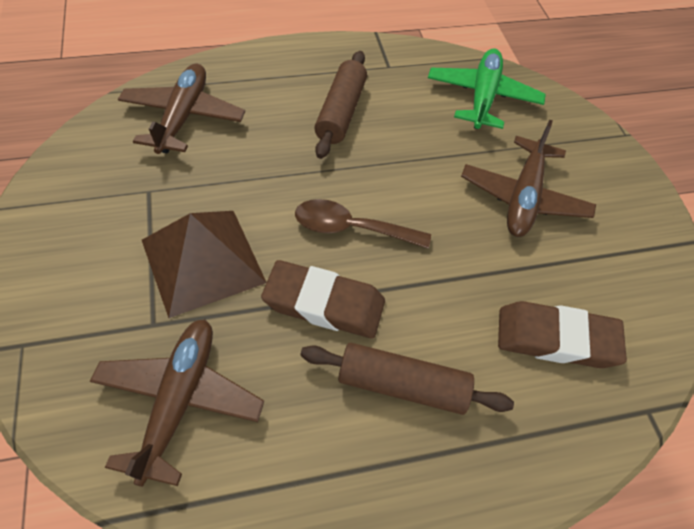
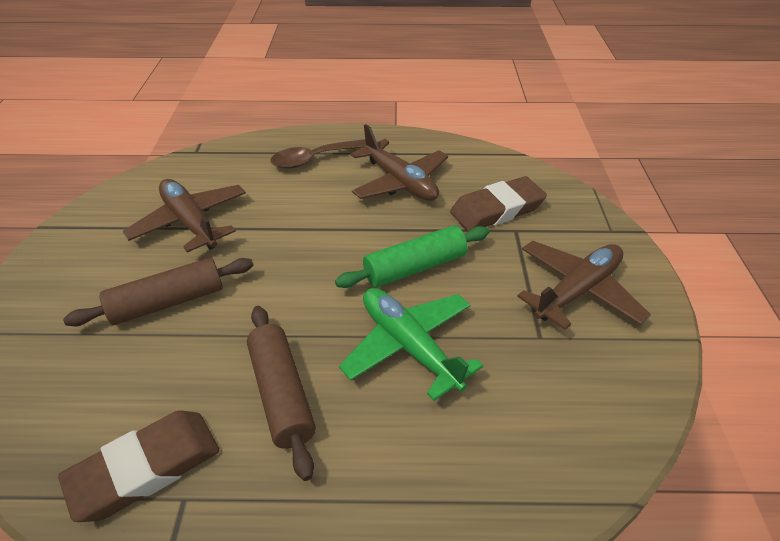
brown pyramid: [142,211,267,318] = 1 -> none = 0
green rolling pin: none = 0 -> [335,226,489,288] = 1

